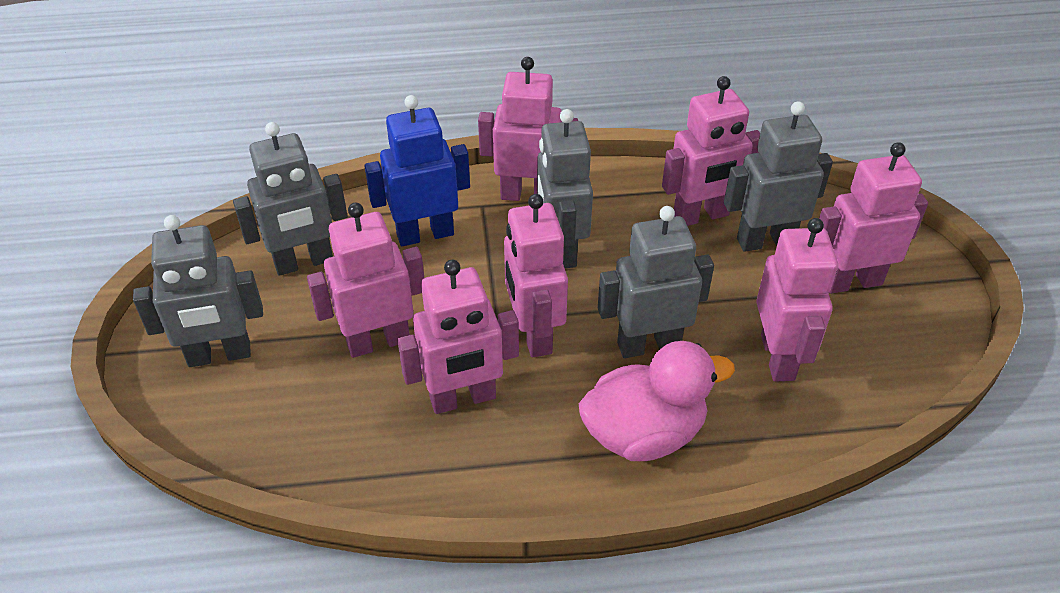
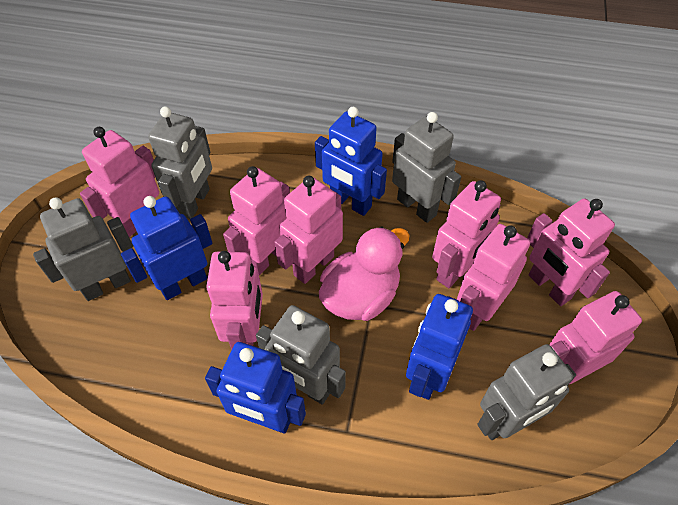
blue robot: [365,95,470,246] = 1 -> [121,196,212,300] [205,342,306,434] [315,107,387,216] [406,294,473,400] = 4
pink robot: [307,203,424,358] [397,260,519,414] [478,57,578,201] [504,194,568,357] [662,76,760,226] [756,218,838,382] [819,142,928,294] = 7 -> [80,127,159,237] [206,251,263,350] [223,166,290,275] [274,176,343,284] [432,180,501,288] [457,224,530,331] [527,199,615,306] [549,291,642,384] = 8

